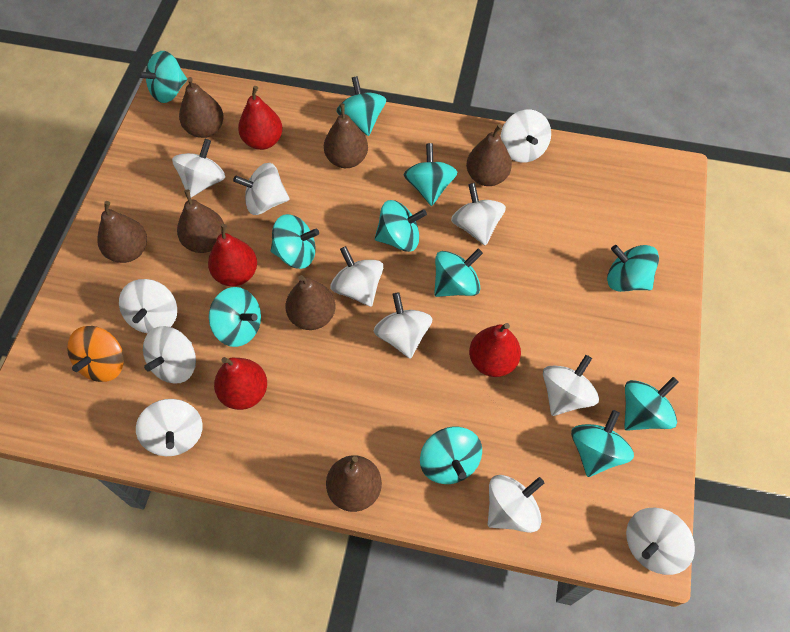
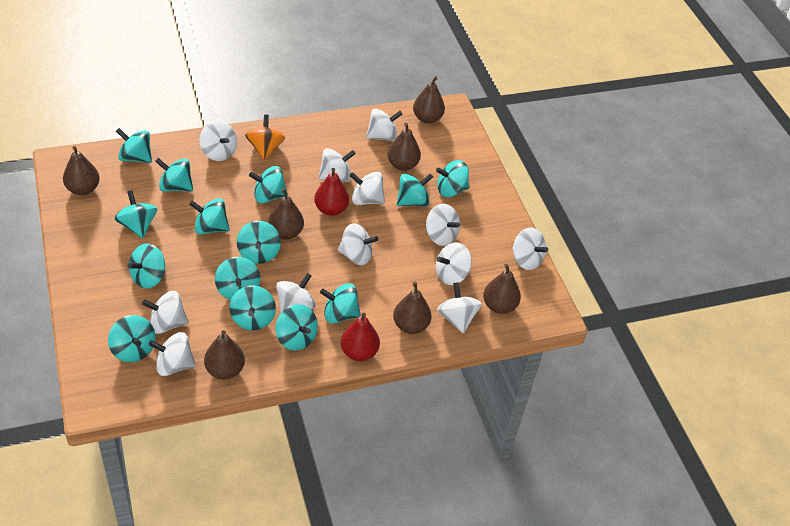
red pear: [208,224,257,286] [214,357,267,410] [238,86,283,150] [469,323,521,377] = 4 -> [314,168,349,216] [341,313,380,361] = 2
turquoise spinning top: [138,51,187,103] [209,287,261,347] [271,214,319,269] [336,76,386,136] [375,200,427,252] [404,143,457,206] [420,427,482,484] [434,249,483,297] [571,410,634,477] [607,245,659,292] [624,377,679,431] = 11 -> [108,315,156,362] [114,190,157,239] [116,128,152,163] [127,244,165,289] [155,158,193,192] [189,198,230,234] [215,257,260,300] [229,285,276,330] [237,221,281,264] [249,166,288,203] [275,304,318,351] [320,283,361,324] [397,173,433,206] [436,160,469,197] = 14

